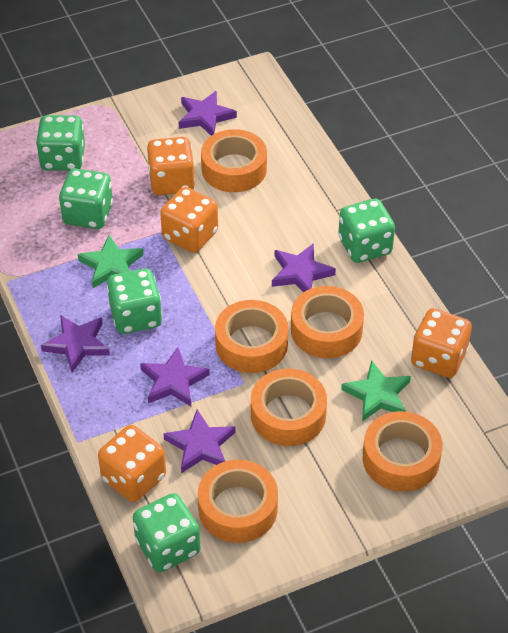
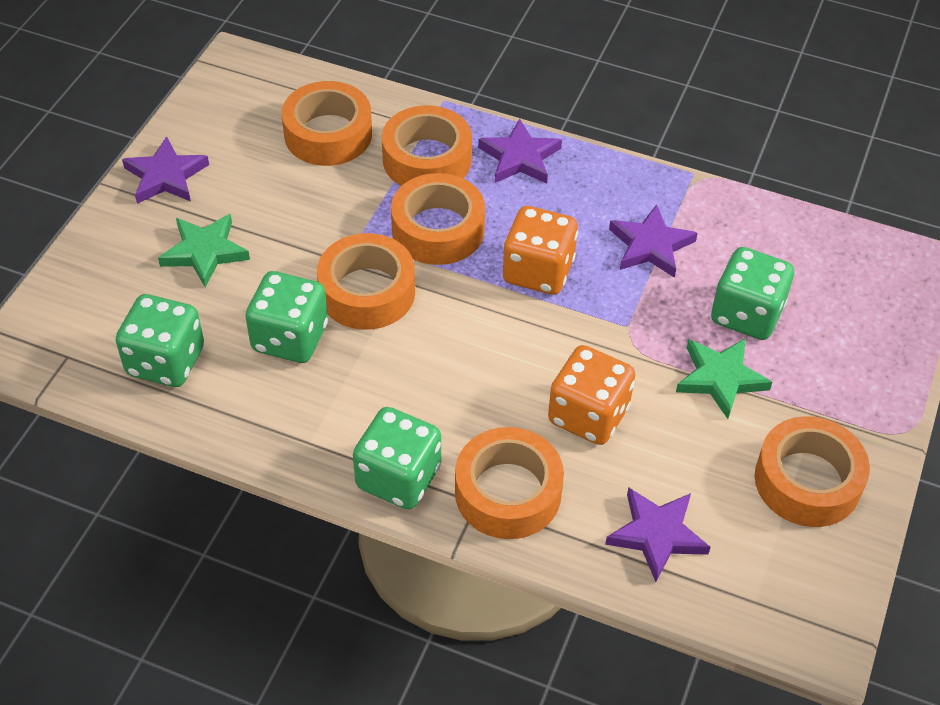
green dice: [36,115,85,171] [59,168,113,229] [107,268,162,334] [133,493,200,572] [338,199,395,263] = 5 -> [115,294,204,387] [245,271,328,363] [353,407,441,509] [711,247,794,340] = 4
orange dice: [98,425,166,502] [147,137,195,195] [160,187,218,253] [411,308,472,378] = 4 -> [503,206,578,295] [548,345,635,445] = 2
purple star: [41,315,110,372] [140,347,210,406] [163,410,236,473] [179,91,237,136] [272,243,336,292] = 5 -> [122,136,209,204] [478,118,562,183] [605,487,710,582] [609,204,698,278] = 4

